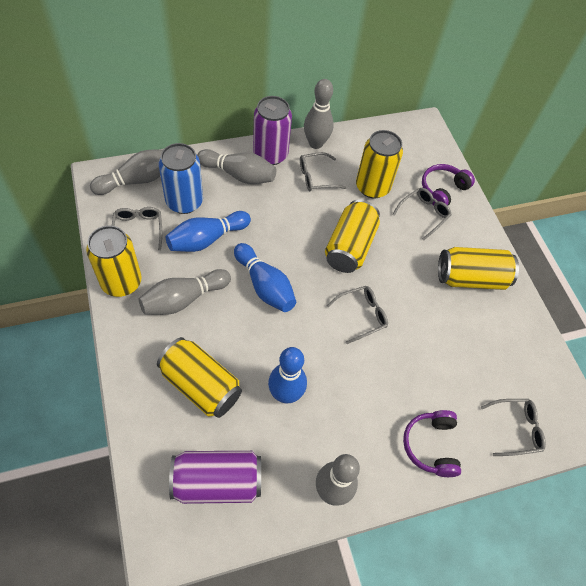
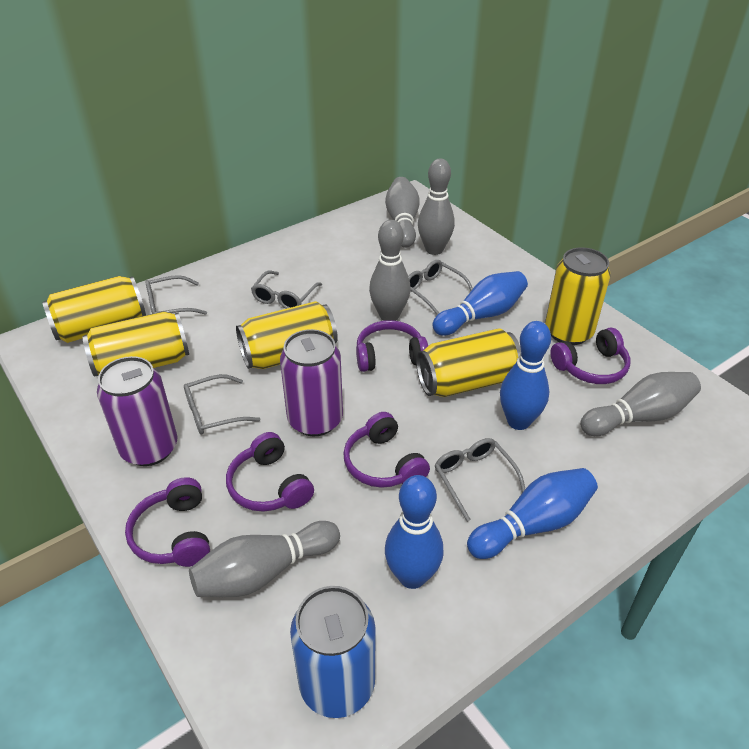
blue bowling pin: [166,211,251,252] [234,243,296,312] [268,347,307,403] = 3 -> [385,475,444,589] [432,271,528,335] [467,468,598,559] [500,321,551,430] = 4
purple headphones: [403,410,461,477] [422,164,475,206] = 2 -> [125,477,210,567] [226,432,314,512] [343,412,430,488] [356,320,428,372] [550,328,631,384] = 5

